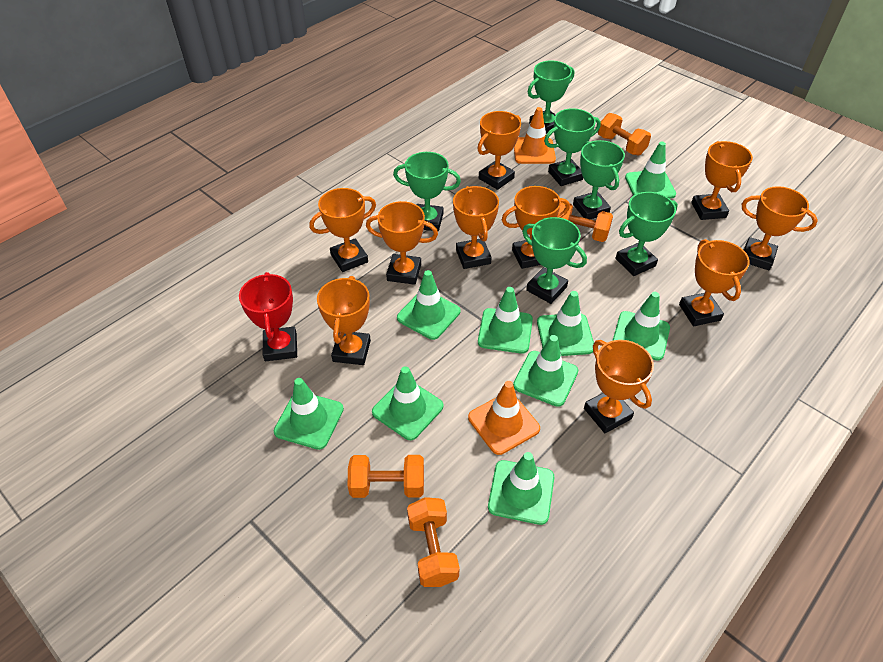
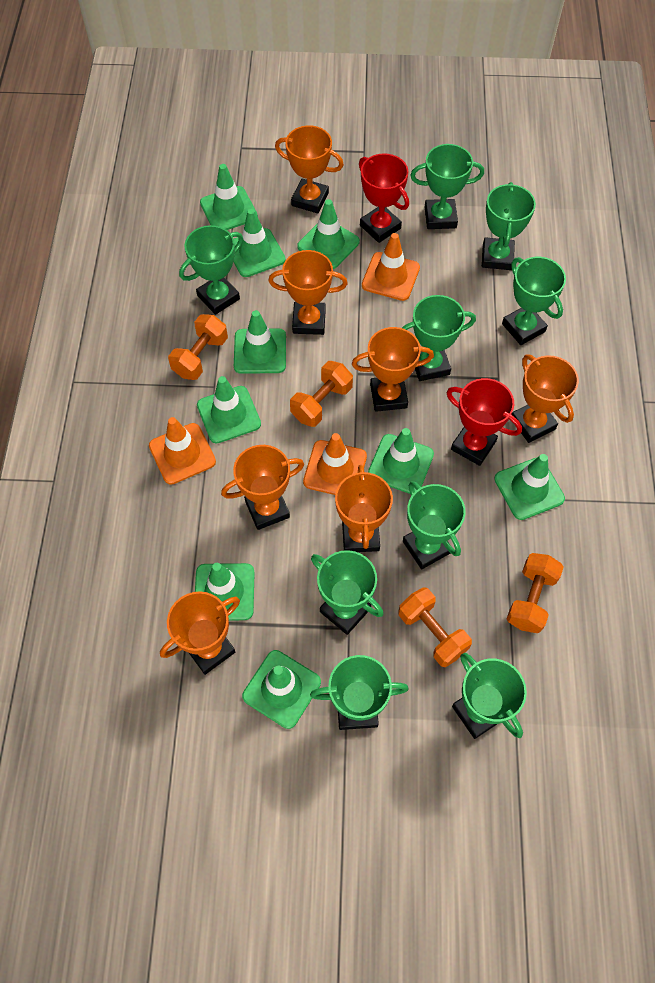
green trophy: [393,152,461,231] [522,217,587,304] [527,61,574,134] [544,108,601,186] [573,140,625,219] [615,192,678,276] = 6 -> [179,225,243,315] [310,655,409,730] [311,550,383,635] [402,295,476,381] [403,481,466,569] [410,144,484,229] [452,653,527,739] [482,182,536,270] [502,257,566,345] = 9
orange traffic cone: [468,381,540,455] [514,107,556,164] = 2 -> [149,417,216,485] [303,433,367,495] [362,233,420,301] = 3
orange trophy: [309,188,376,272] [317,276,371,365] [366,201,438,285] [453,186,499,269] [477,111,521,190] [502,186,570,269] [584,340,654,433] [679,239,750,326] [691,141,753,220] [742,186,818,270] = 10 -> [160,591,240,675] [221,445,304,530] [268,250,348,335] [275,125,344,213] [335,465,393,552] [352,327,434,412] [511,354,579,443] = 7
red trophy: [239,272,297,361] = 1 -> [359,153,409,243] [446,378,522,466] = 2

